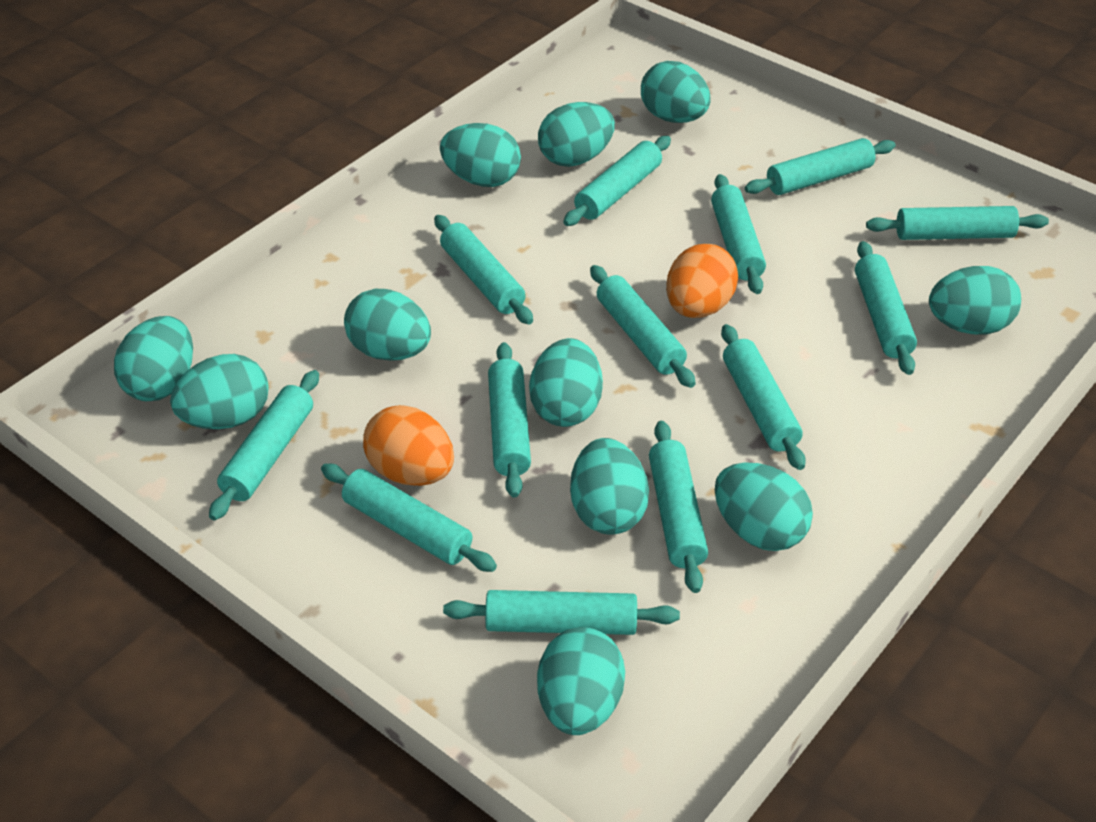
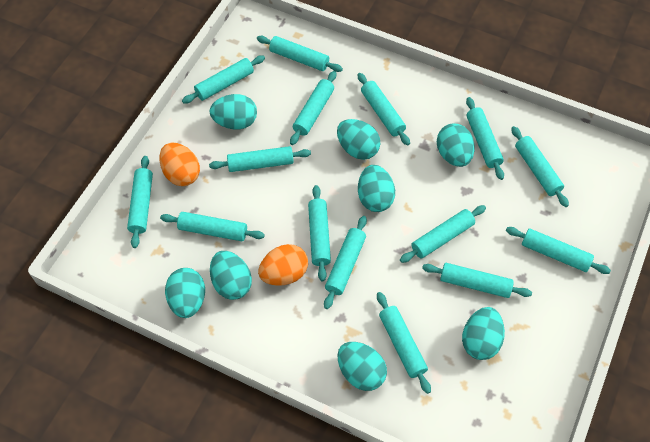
turquoise egg: [114,316,193,401] [170,354,269,429] [344,289,431,361] [440,123,521,187] [529,338,603,427] [537,627,625,735] [538,102,615,167] [570,438,649,535] [641,61,711,123] [715,463,813,551] [929,266,1021,334] = 11 -> [165,268,205,318] [209,94,257,129] [210,251,252,300] [337,119,381,160] [338,342,387,391] [358,165,395,212] [437,124,475,167] [462,307,505,360] = 8
turquoise rolling pin: [209,370,319,521] [321,464,497,572] [434,215,533,324] [443,590,680,635] [488,342,531,498] [563,136,671,226] [590,265,696,388] [649,421,708,593] [711,174,766,294] [721,324,806,470] [745,138,896,195] [855,241,917,375] [866,206,1049,240] = 13 -> [127,156,153,248] [160,212,265,241] [182,55,265,104] [209,146,311,172] [257,36,343,72] [290,71,336,145] [308,185,331,282] [324,216,367,309] [358,73,410,146] [377,292,431,394] [400,205,486,263] [422,263,532,298] [466,97,504,180] [506,227,611,274] [511,126,569,207] = 15

